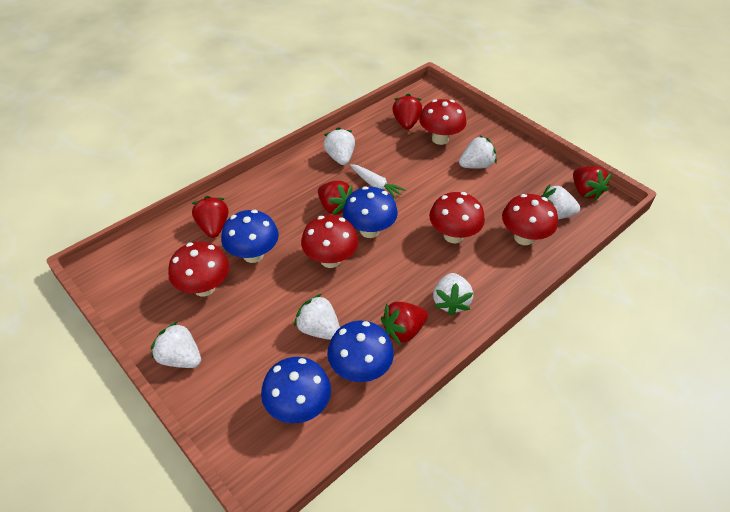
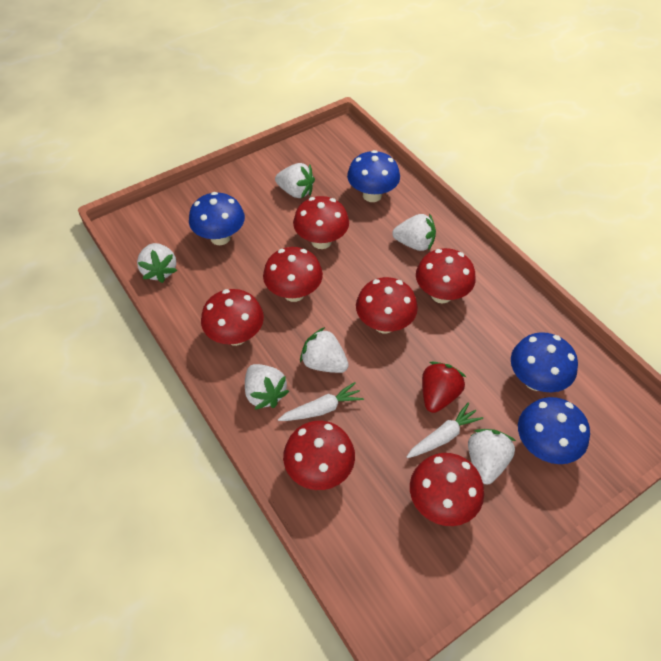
red mushroom: [168,242,229,296] [301,215,358,268] [419,99,467,145] [429,192,485,243] [502,194,558,245] = 5 -> [201,289,264,346] [263,247,323,302] [283,421,355,490] [293,196,349,249] [356,277,418,333] [410,453,484,526] [416,248,476,303] = 7
red strawberry: [191,196,229,238] [318,181,353,215] [381,302,428,345] [392,94,422,130] [573,166,611,201] = 5 -> [422,361,466,413] = 1
white carrot: [350,164,406,199] = 1 -> [278,382,364,421] [407,402,483,458] = 2

